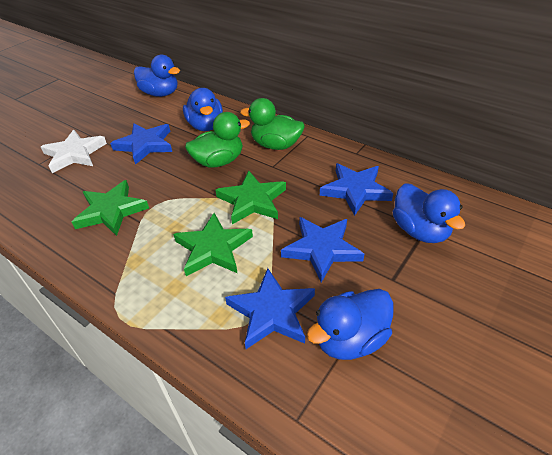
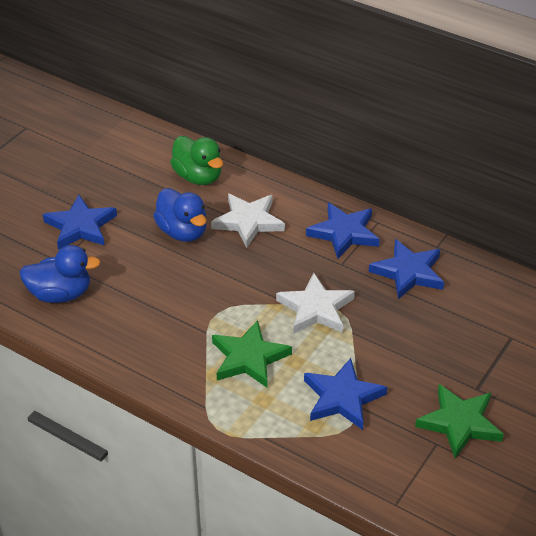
blue duck: [134,55,180,97] [183,88,223,131] [307,289,393,360] [393,183,465,243] = 4 -> [19,245,101,303] [153,188,207,242] = 2
green duck: [185,112,250,168] [240,98,305,150] = 2 -> [170,136,223,185] = 1
green star: [72,180,149,236] [173,213,253,276] [215,171,286,224] = 3 -> [212,320,292,388] [415,384,504,459] = 2
white star: [41,130,107,173] = 1 -> [211,194,285,248] [276,273,355,334] = 2

